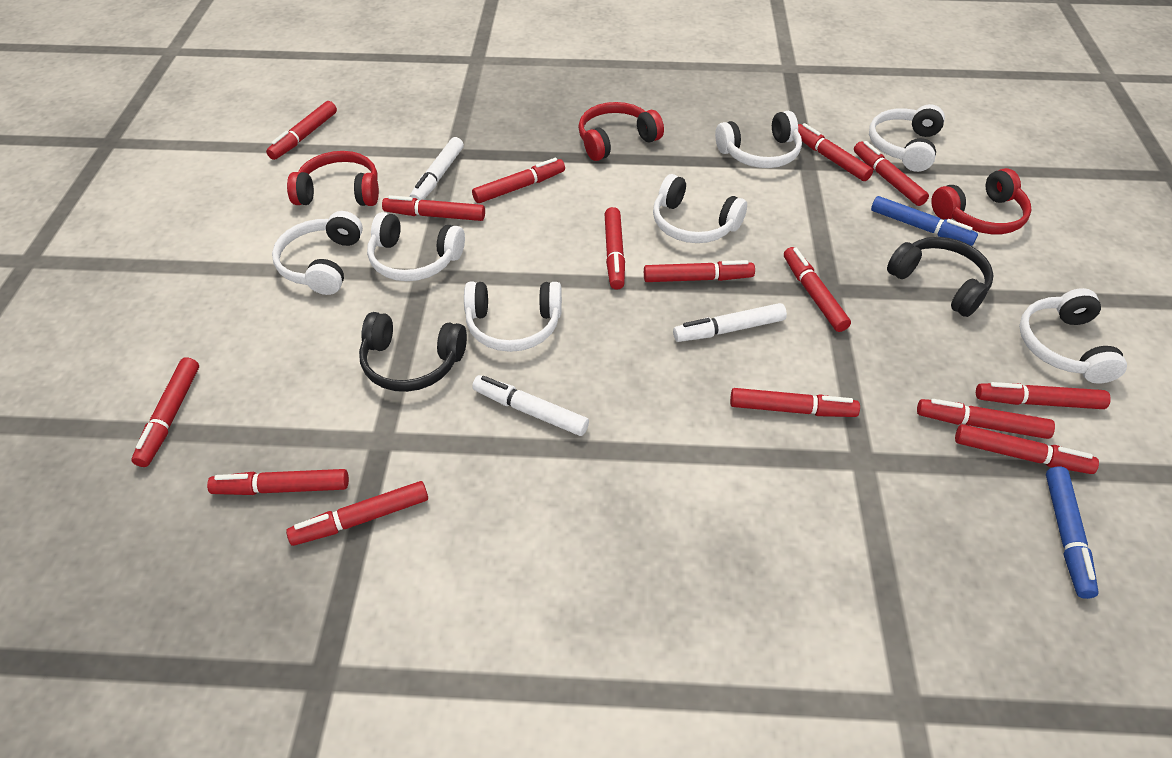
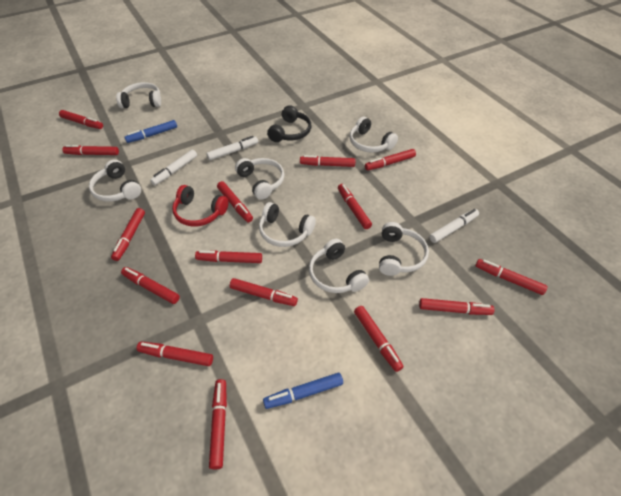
black headphones: [359,312,467,392] [887,237,994,317] = 2 -> [267,105,311,142] = 1
red headphones: [287,151,379,206] [578,102,664,161] [931,168,1032,234] = 3 -> [172,185,229,227] = 1

